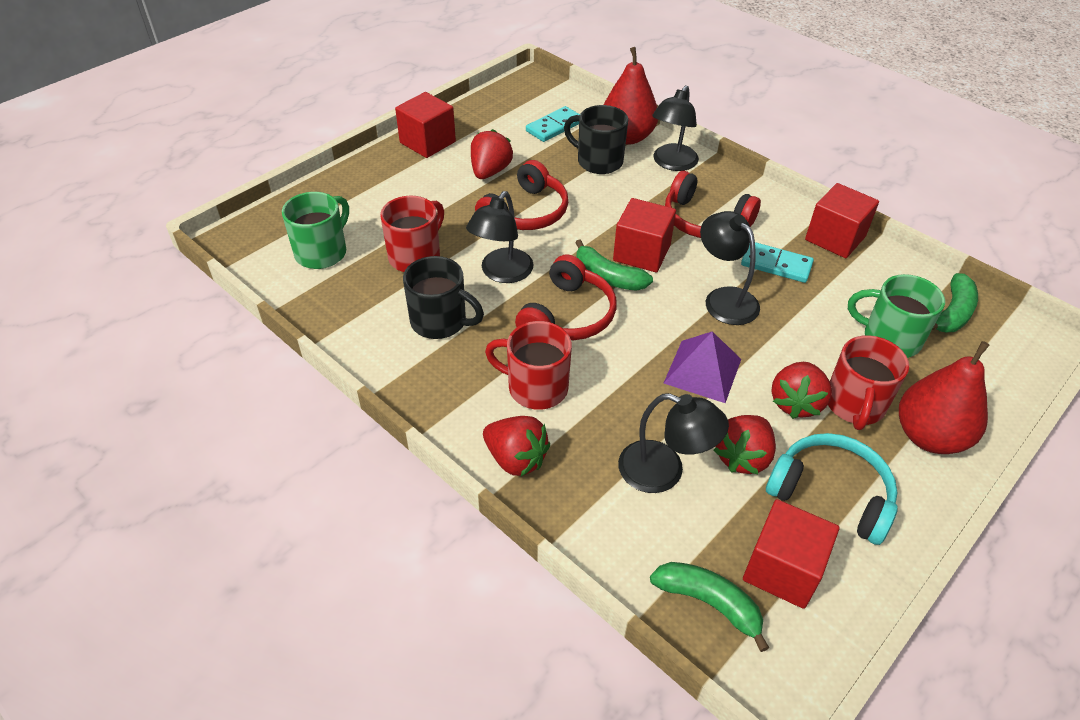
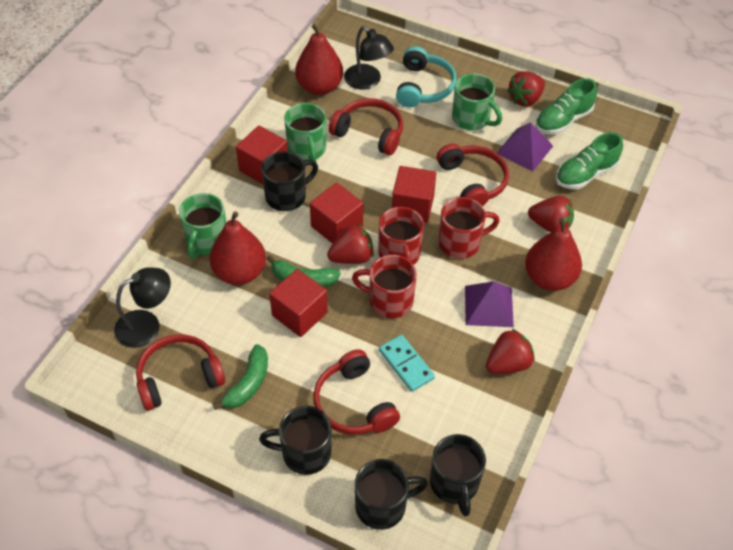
black lamp: [466,191,534,283] [618,393,729,493] [652,85,699,171] [700,211,760,325] = 4 -> [114,267,171,348] [344,26,394,90] = 2
black mug: [403,256,484,339] [564,105,628,174] = 2 -> [259,406,332,475] [262,151,318,211] [355,459,428,530] [430,434,486,517] = 4
green banana: [575,239,653,291] [650,562,769,652] [932,273,978,332] = 3 -> [213,344,268,410] [266,255,341,287] = 2
green mug: [282,192,349,269] [848,274,945,358] = 2 -> [179,193,226,259] [284,103,326,162] [452,73,502,130] = 3
green shoe: none = 0 -> [535,78,597,135] [556,133,623,189] = 2
purple pyramid: [664,331,741,403] = 1 -> [465,281,514,327] [497,122,553,171] = 2
red headphones: [475,160,568,230] [515,255,617,340] [665,171,761,238] = 3 -> [136,335,225,411] [313,349,400,435] [329,98,403,155] [437,143,509,206] = 4
red pear: [604,47,658,144] [899,341,989,454] = 2 -> [209,211,266,285] [295,24,343,95] [525,218,582,291] = 3
turquoise domino: [526,106,580,142] [741,242,814,283] = 2 -> [379,335,435,392] = 1

